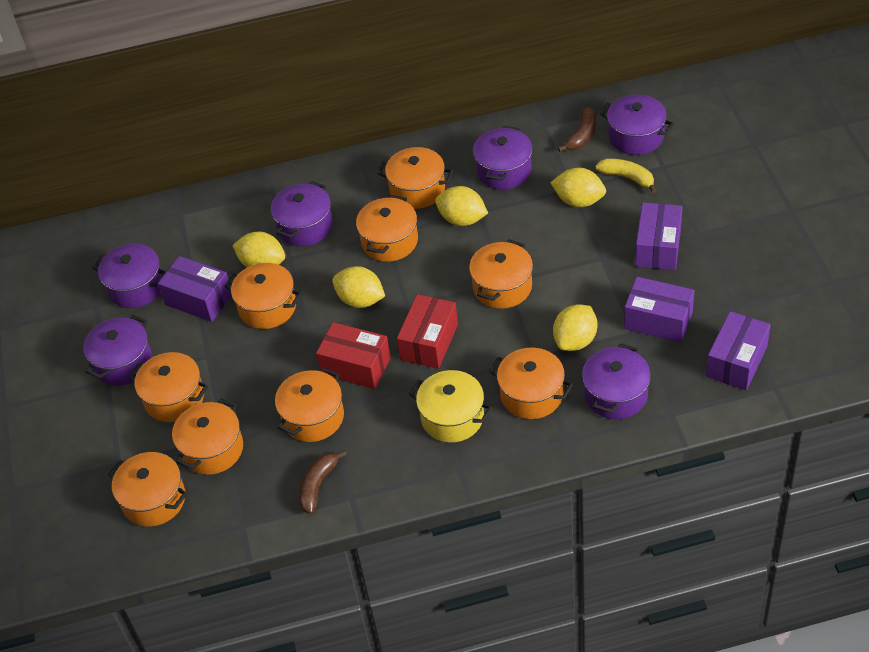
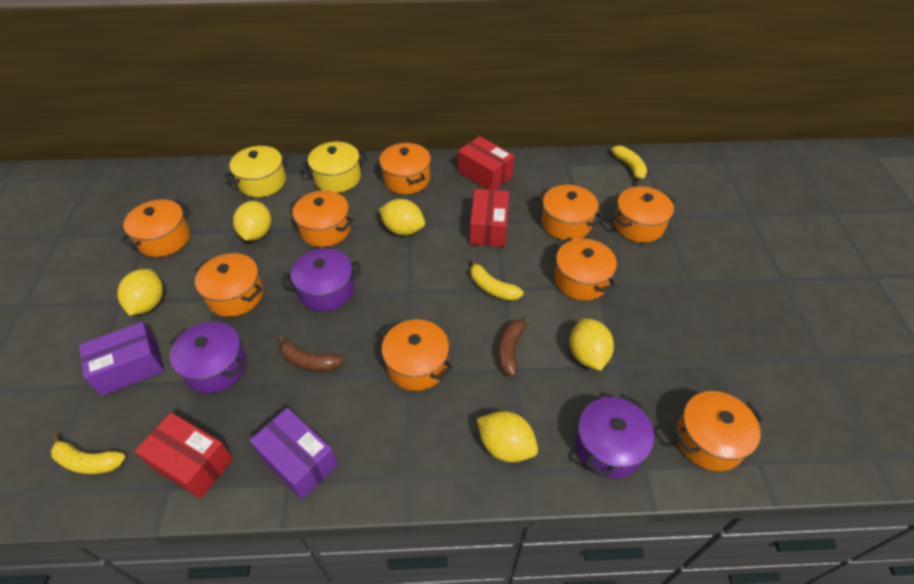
purple box: [158,256,232,322] [624,277,694,343] [635,202,682,270] [706,311,771,390] = 4 -> [79,322,164,396] [249,408,338,500] = 2
purple pot: [83,315,152,386] [93,244,166,308] [271,181,333,246] [473,126,533,189] [582,344,651,419] [600,94,674,155] = 6 -> [170,322,247,393] [284,248,361,311] [575,394,654,478] = 3
red box: [316,322,391,389] [397,294,458,369] = 2 -> [135,412,233,499] [458,136,514,190] [470,189,509,247] = 3
yellow banana: [595,158,657,193] = 1 -> [51,434,126,474] [471,259,524,301] [611,146,647,184] = 3
yellow pot: [409,370,492,443] = 1 -> [224,146,289,197] [301,142,367,193] = 2

